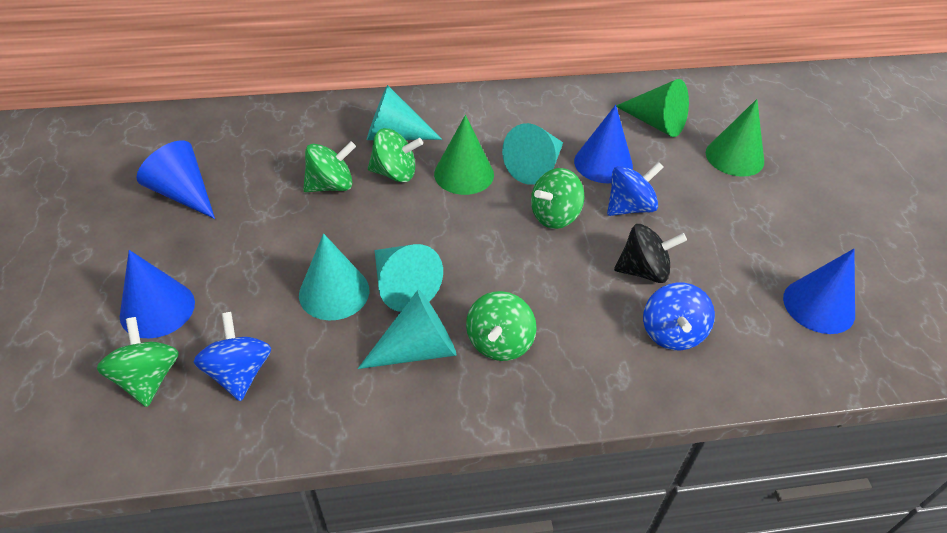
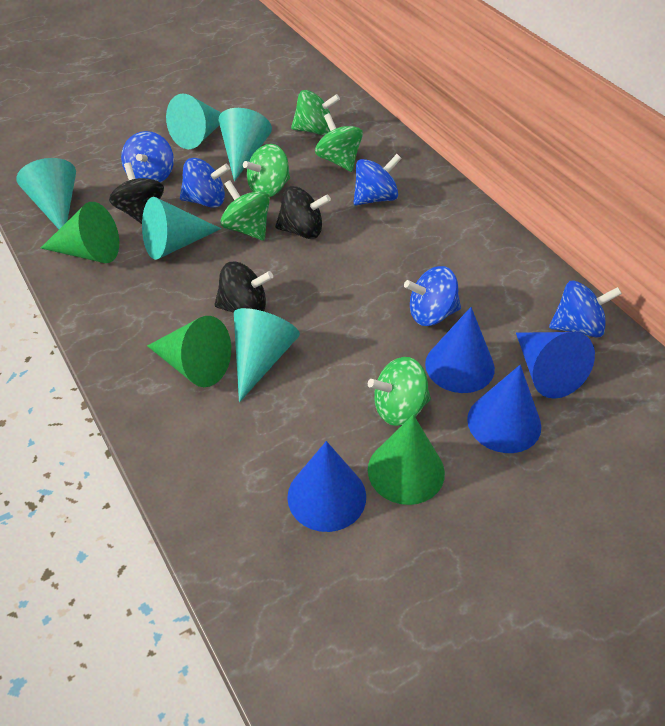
black spinning top: [614,224,687,283] = 1 -> [109,162,164,224] [214,262,273,313] [275,186,331,239] = 3
blue spinning top: [194,312,271,401] [607,162,663,216] [643,283,715,350] = 3 -> [121,131,174,183] [180,158,230,208] [354,154,402,205] [404,266,461,326] [549,280,622,338] = 5

